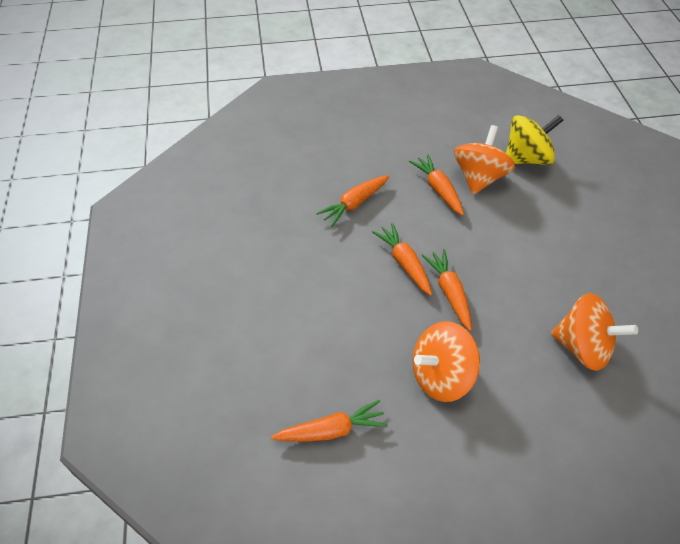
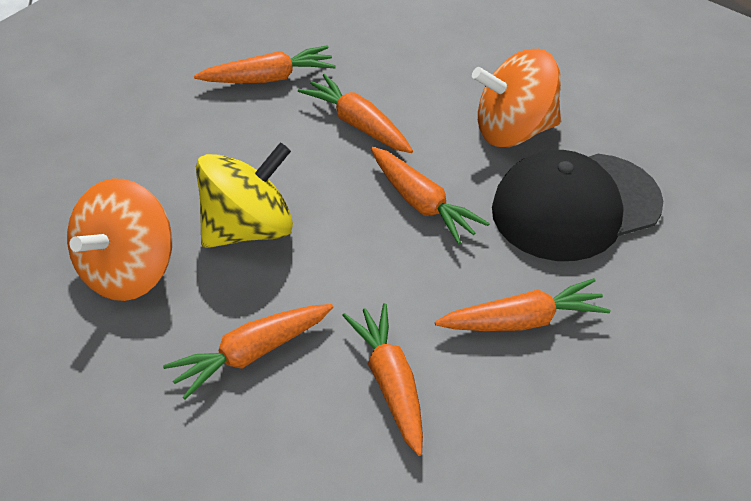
black cap: none = 0 -> [492,150,663,261] = 1
orange carrot: [271,400,388,442] [316,175,389,227] [372,223,432,296] [409,154,464,216] [421,249,472,331] = 5 -> [163,304,333,399] [194,45,336,83] [298,74,413,153] [342,303,423,456] [371,147,490,244] [435,278,610,331] = 6
orange spinning top: [413,321,480,402] [454,125,515,195] [551,293,638,371] = 3 -> [67,179,172,301] [472,49,561,147] = 2

